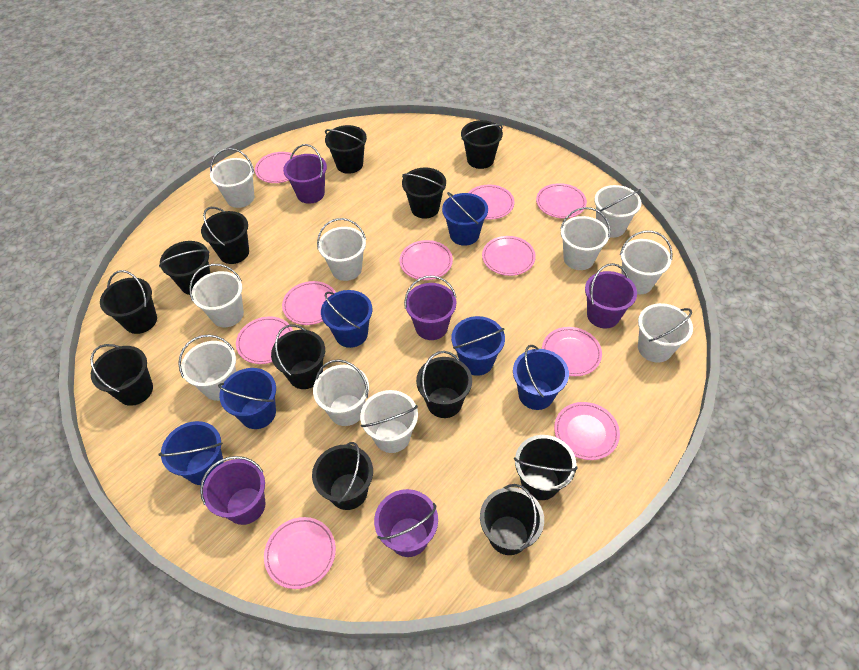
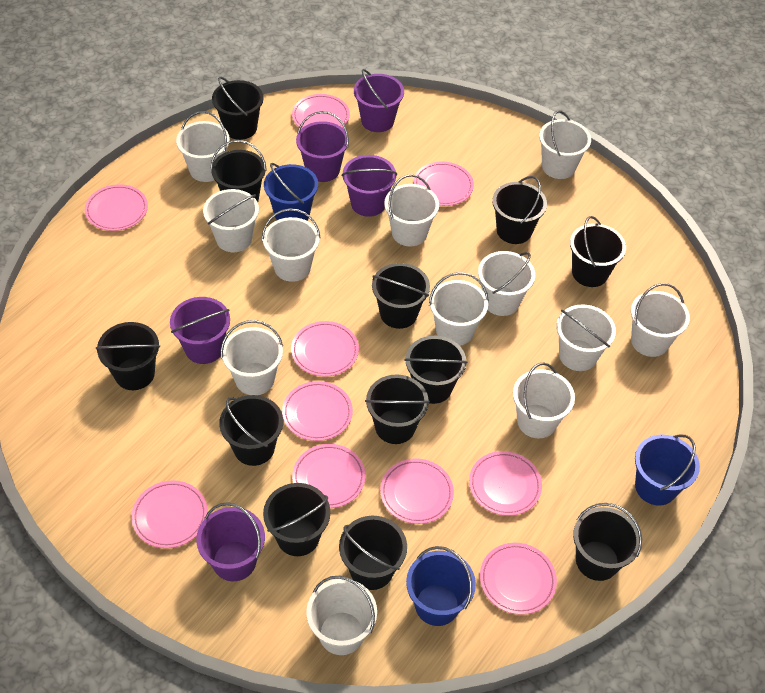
blue bucket: [158,421,224,485] [218,368,276,429] [321,290,372,348] [442,192,488,246] [451,316,505,376] [513,345,569,410] = 6 -> [264,163,318,221] [406,546,476,626] [635,434,700,506] = 3
white bucket: [178,335,236,401] [189,264,244,327] [210,148,255,208] [313,359,369,426] [317,218,366,281] [360,390,418,453] [560,207,610,270] [594,185,642,238] [620,230,673,294] [638,303,693,363] = 10 -> [176,111,230,182] [203,189,259,252] [221,320,283,395] [262,208,320,282] [306,576,377,655] [384,174,439,247] [429,272,489,346] [478,251,535,316] [513,362,575,438] [539,110,591,179] [556,305,616,371] [631,283,690,357] = 12

